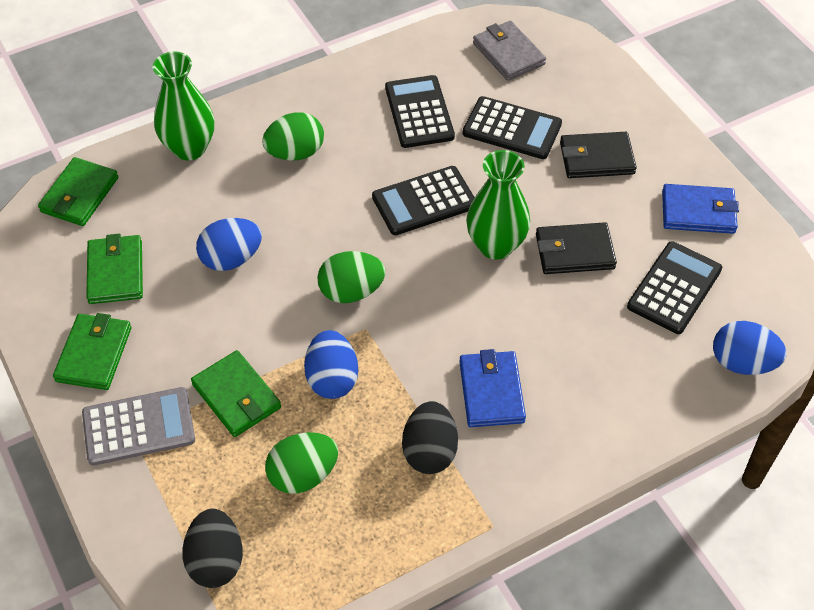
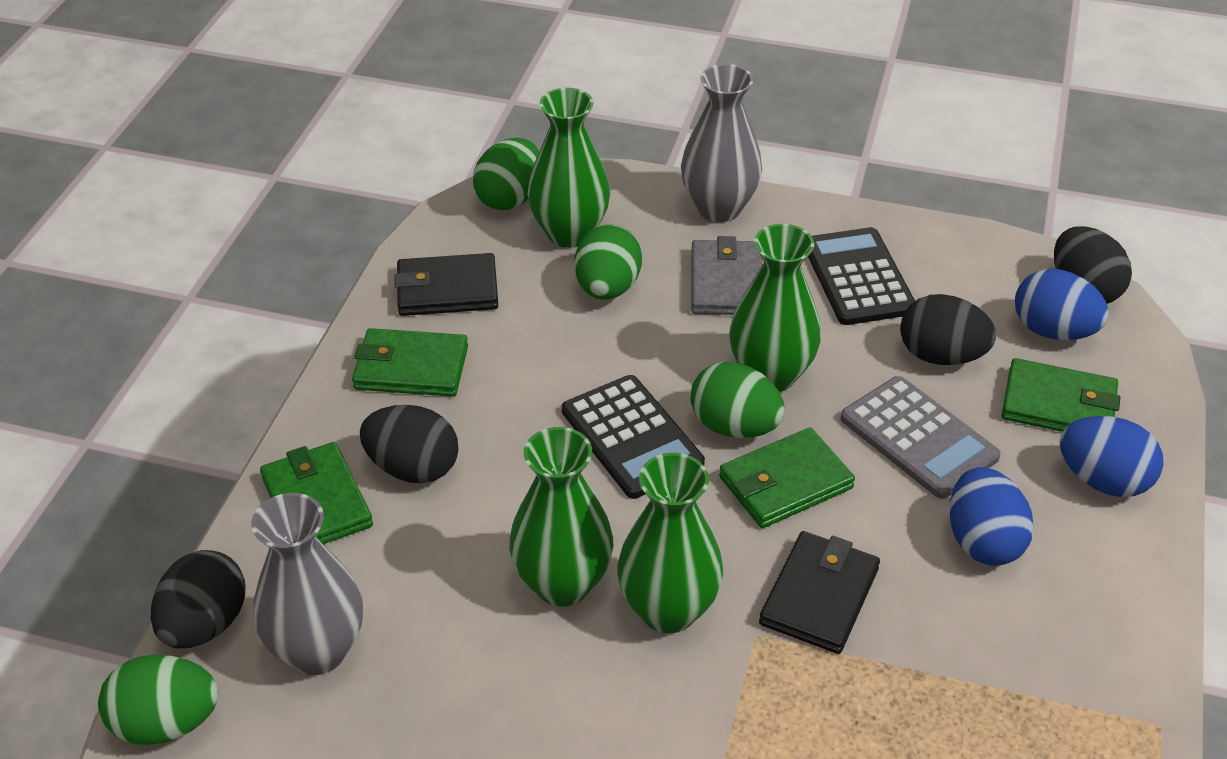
black calculator: [372,166,475,235] [385,75,455,148] [463,96,562,159] [627,241,722,334] = 4 -> [562,375,705,499] [808,227,915,325] = 2
black egg: [182,508,243,588] [402,401,458,474] = 2 -> [151,550,246,648] [360,405,458,483] [900,294,996,365] [1054,226,1132,304] = 4
blue wallet: [459,349,526,427] [662,184,739,234] = 2 -> none = 0
green egg: [262,112,324,161] [265,432,338,494] [317,251,385,303] = 3 -> [98,655,219,745] [473,138,539,210] [574,224,642,300] [690,362,785,438] = 4
green vase: [152,51,214,160] [466,150,530,260] = 2 -> [509,427,613,607] [527,88,610,248] [617,453,723,633] [729,224,821,392] = 4
grey vase: none = 0 -> [251,493,363,675] [681,64,762,222] = 2

